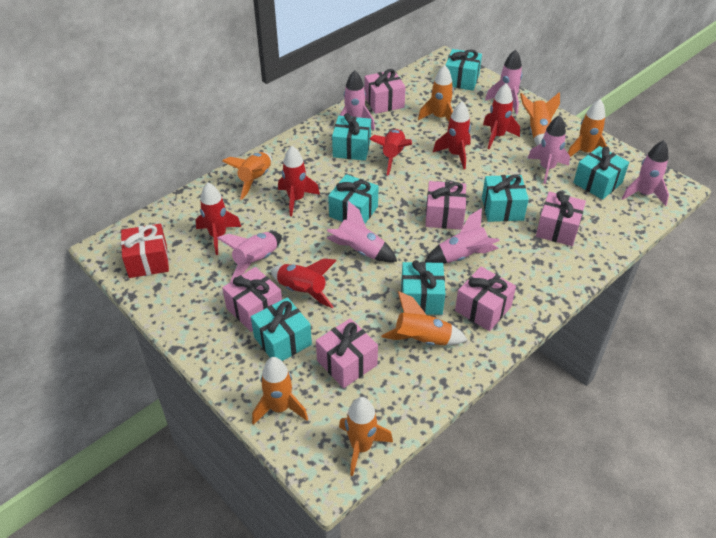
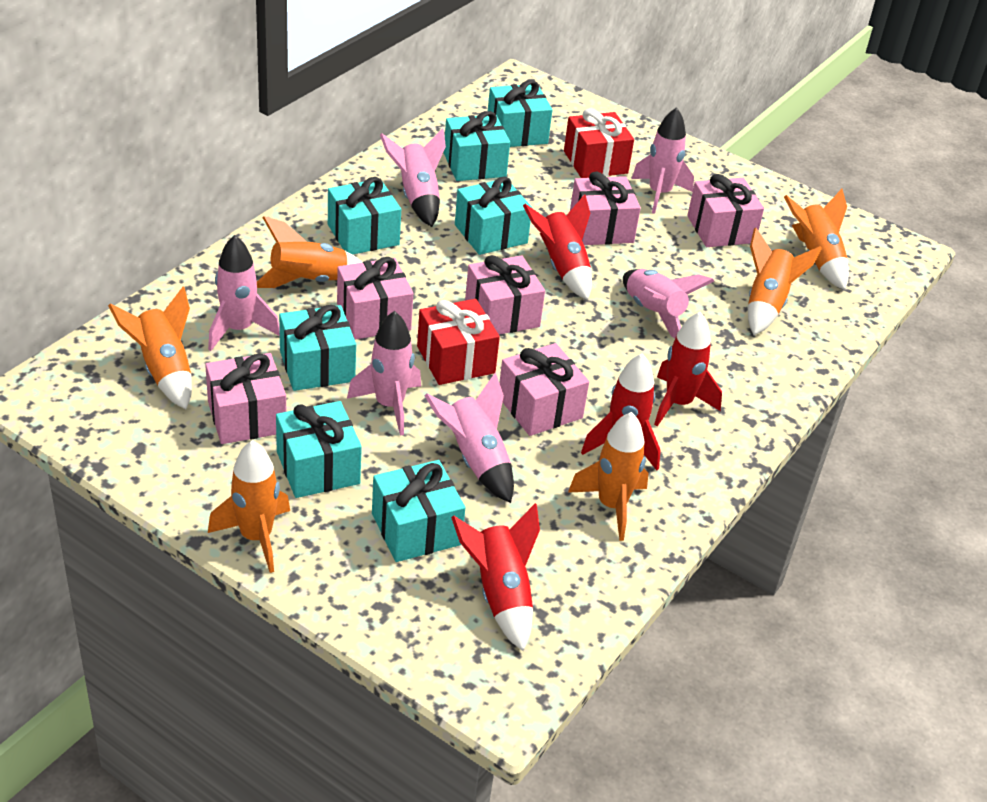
orange rocket: [222,152,272,200] [252,357,308,425] [339,397,393,476] [381,291,467,346] [418,65,454,121] [520,92,560,146] [568,99,607,157] = 7 -> [108,287,192,409] [208,440,290,573] [257,216,363,288] [568,412,648,541] [748,228,822,335] [784,189,849,290] = 6
pink rocket: [217,232,282,282] [326,201,397,262] [339,70,375,130] [425,208,500,264] [485,50,522,115] [527,115,570,184] [622,140,669,206] = 7 -> [208,235,280,351] [347,311,421,436] [380,128,446,227] [424,373,514,503] [623,269,714,339] [632,107,694,214] = 6
red gift: [121,224,169,278] = 1 -> [417,299,500,385] [564,108,634,178] = 2
red rocket: [196,182,241,255] [270,259,337,308] [278,146,320,217] [370,129,412,175] [433,102,471,169] [483,83,520,149] = 6 -> [451,503,540,651] [523,194,592,300] [581,353,661,471] [654,312,722,426] = 4

